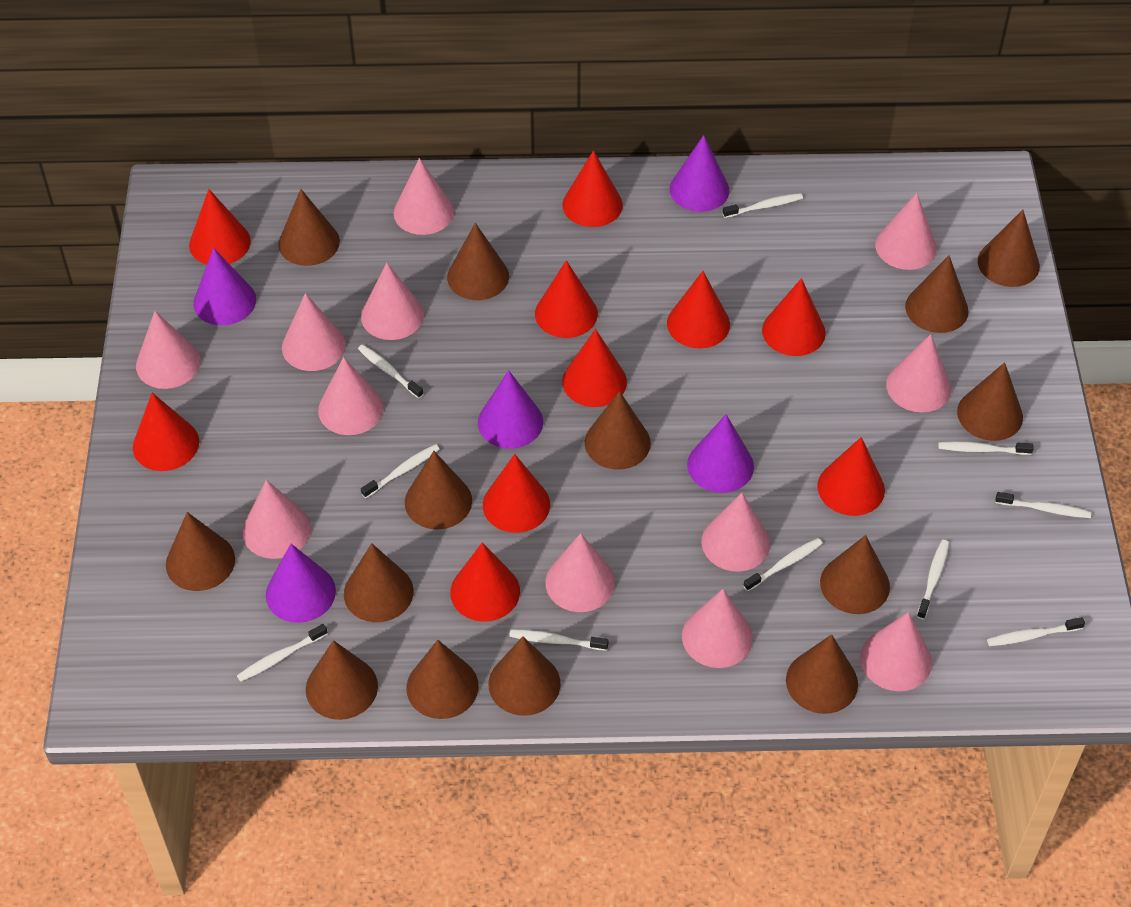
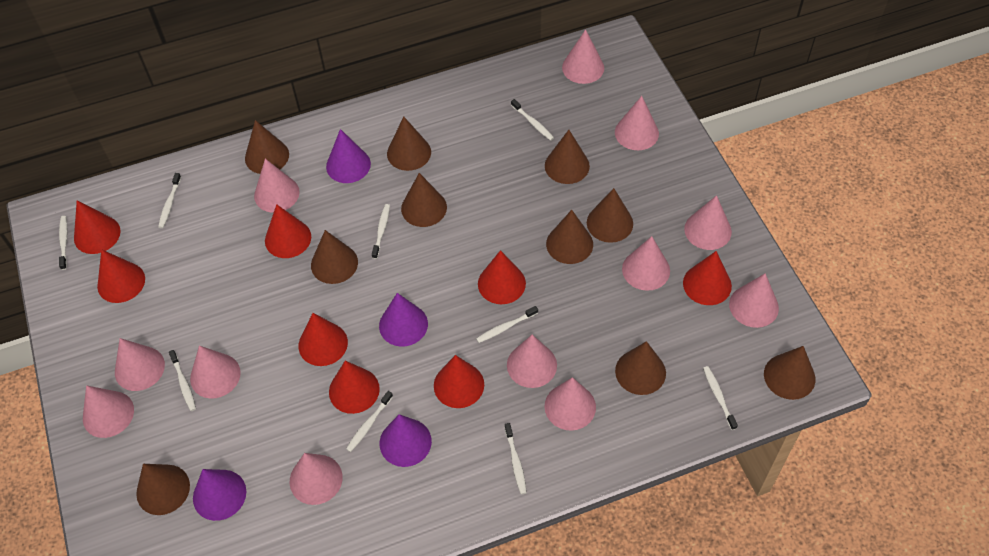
brown cone: [166,512,235,591] [278,189,340,266] [306,640,378,720] [344,543,414,622] [405,451,472,530] [406,640,479,719] [447,223,509,300] [489,637,561,716] [585,391,651,470] [786,634,858,714] [820,535,890,614] [905,256,969,333] [957,362,1023,441] [978,210,1040,287] = 14 -> [136,464,190,515] [245,120,289,174] [311,230,358,284] [387,117,431,171] [401,173,447,227] [545,130,590,184] [546,210,593,264] [587,188,633,243] [615,341,666,395] [764,346,815,400] = 10
purple cone: [193,248,256,325] [266,544,336,623] [478,370,543,449] [670,135,729,212] [687,414,754,493] = 5 -> [193,469,246,521] [326,129,371,183] [379,293,428,347] [380,414,432,467] = 4
red cone: [133,393,199,471] [189,189,251,265] [450,542,520,622] [483,454,550,533] [535,260,598,338] [562,329,627,407] [563,150,623,227] [667,271,730,348] [762,278,826,356] [817,437,885,516] = 10 -> [74,201,121,254] [97,249,145,303] [265,204,311,258] [299,313,348,366] [329,361,380,414] [434,355,484,408] [478,250,526,304] [683,251,732,305] = 8
white toothbrush: [237,624,327,682] [358,344,423,398] [361,444,440,498] [509,630,609,651] [723,193,803,218] [743,538,823,591] [917,540,949,619] [938,441,1034,455] [987,617,1085,646] [995,492,1091,518] = 10 -> [59,216,68,270] [158,173,181,228] [169,350,196,411] [346,391,393,452] [372,204,390,259] [476,306,538,343] [505,423,527,494] [511,99,554,141] [703,366,738,430] = 9

